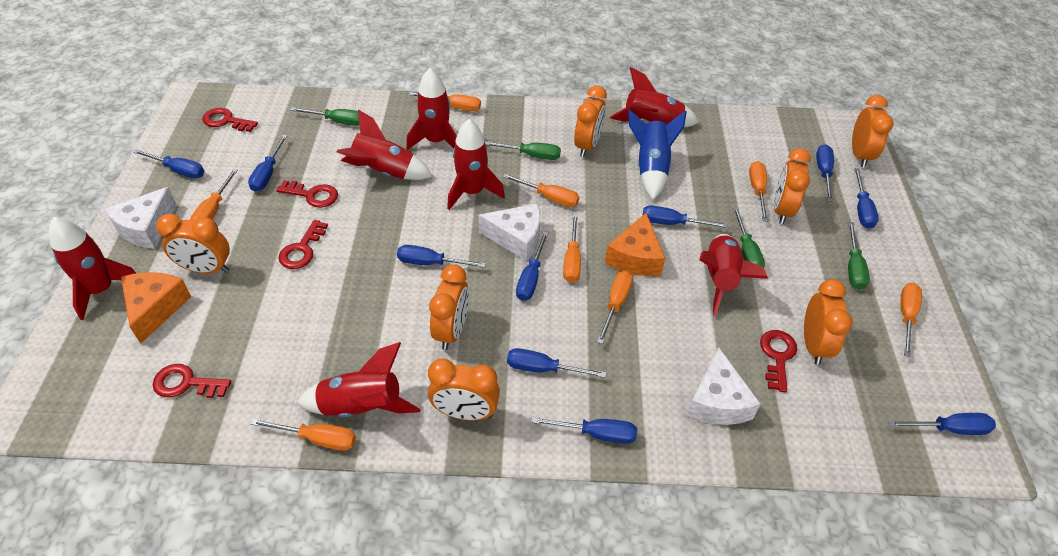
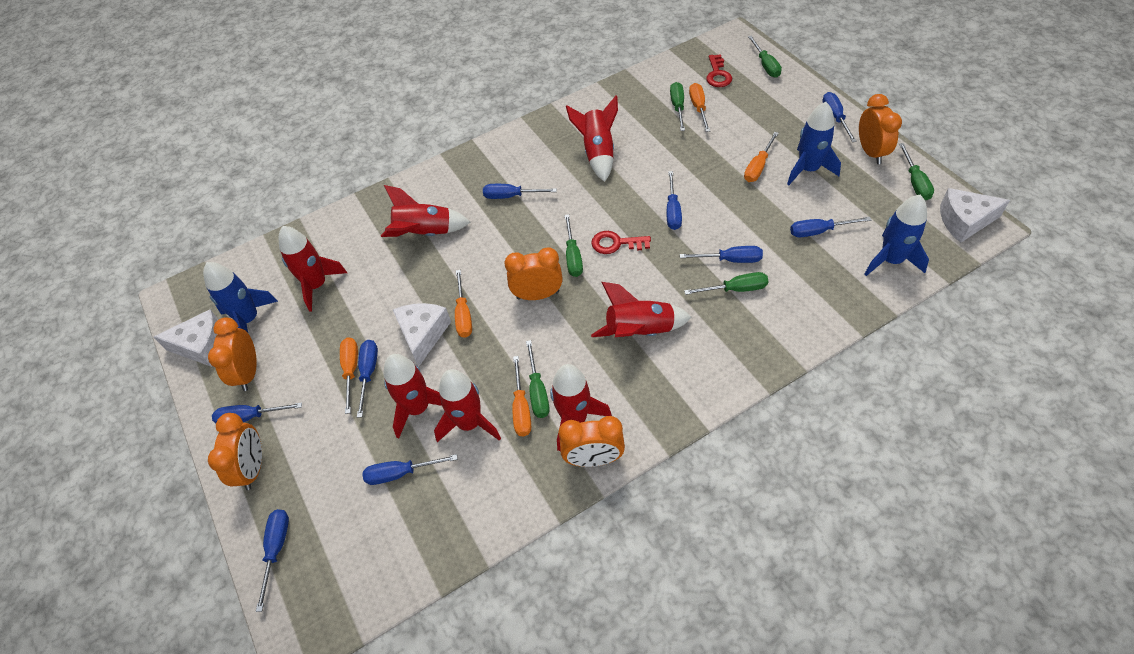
blue rocket: [628,110,687,200] = 1 -> [203,262,278,333] [787,102,841,185] [865,195,929,276] = 3
blue screwdriver: [133,149,204,179] [248,135,287,192] [397,245,486,268] [507,348,606,378] [516,232,548,301] [531,417,637,444] [642,205,728,228] [816,144,834,202] [854,168,879,229] [889,413,996,435] = 10 -> [212,403,302,423] [256,509,289,612] [357,340,378,418] [362,454,458,485] [483,184,557,199] [667,171,682,230] [680,246,763,263] [790,217,871,237] [822,92,857,142] = 9
green screwdriver: [291,107,360,126] [485,141,561,160] [733,207,765,268] [848,222,870,290] = 4 -> [526,340,550,418] [565,214,583,277] [670,82,685,131] [684,272,768,295] [748,35,782,78] [899,143,934,200] = 6
orange cheese: [121,272,191,344] [605,213,665,276] = 2 -> none = 0
orange clock: [156,214,230,274] [428,359,500,420] [429,264,469,350] [574,86,607,157] [774,148,811,224] [804,279,853,365] [852,95,894,167] = 7 -> [208,317,257,391] [208,413,262,490] [504,247,563,300] [559,416,625,467] [859,94,902,164] = 5
orange screwdriver: [190,169,238,221] [251,418,356,451] [409,92,481,111] [502,174,579,207] [563,214,581,283] [597,271,633,344] [749,161,768,221] [900,283,922,357] = 8 -> [340,337,358,414] [455,270,472,338] [512,356,531,436] [689,83,710,132] [744,132,779,182] = 5
red key: [153,364,231,398] [202,108,258,132] [276,180,338,208] [279,220,328,269] [760,330,797,392] = 5 -> [591,231,651,254] [706,54,732,87] = 2

